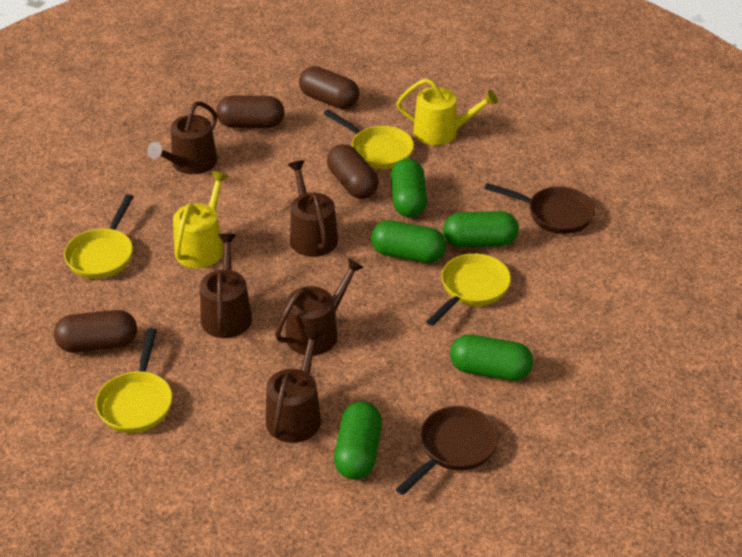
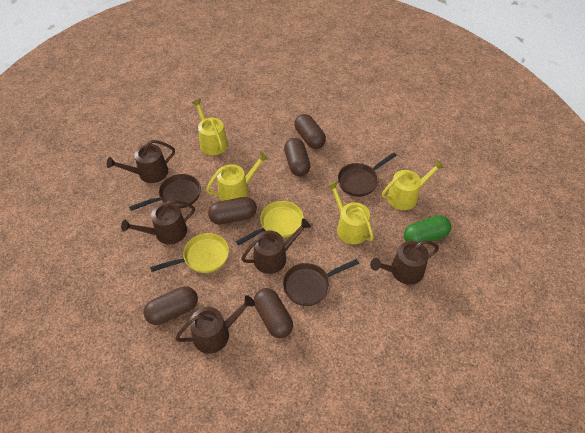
brown capsule: [54,310,137,352] [216,96,285,128] [299,66,359,109] [327,144,379,199] = 4 -> [143,286,198,325] [208,197,257,225] [254,288,293,338] [284,138,311,176] [294,114,326,149] = 5
brown pan: [396,406,498,495] [484,183,595,234] = 2 -> [129,174,201,211] [283,259,359,306] [337,152,397,197] = 3
green capsule: [334,402,382,480] [371,220,446,263] [391,158,427,217] [443,211,519,248] [450,334,533,381] = 5 -> [404,215,451,245] = 1
yellow pan: [64,194,134,279] [95,328,172,433] [324,109,414,169] [426,253,511,326] = 4 -> [150,233,229,273] [236,201,304,245] = 2
yellow watering can: [173,171,228,268] [397,78,498,145] = 2 -> [191,99,228,155] [206,152,268,201] [327,181,374,244] [382,160,445,210] = 4

